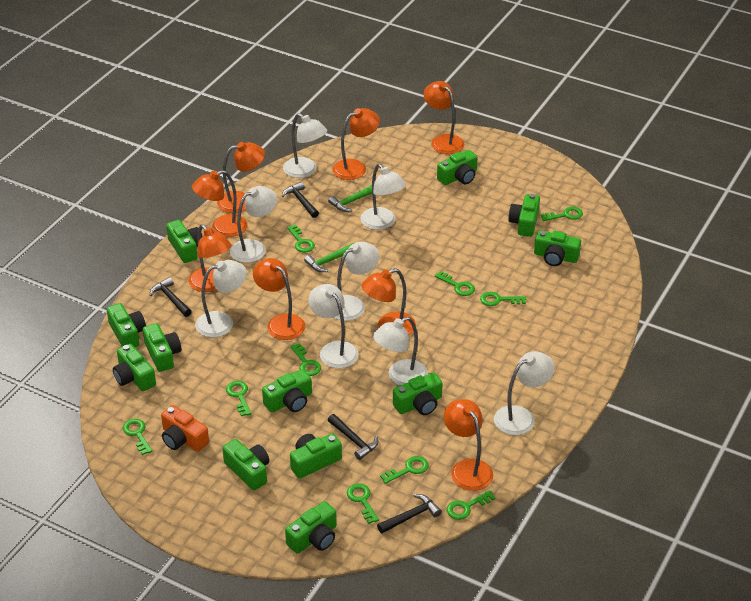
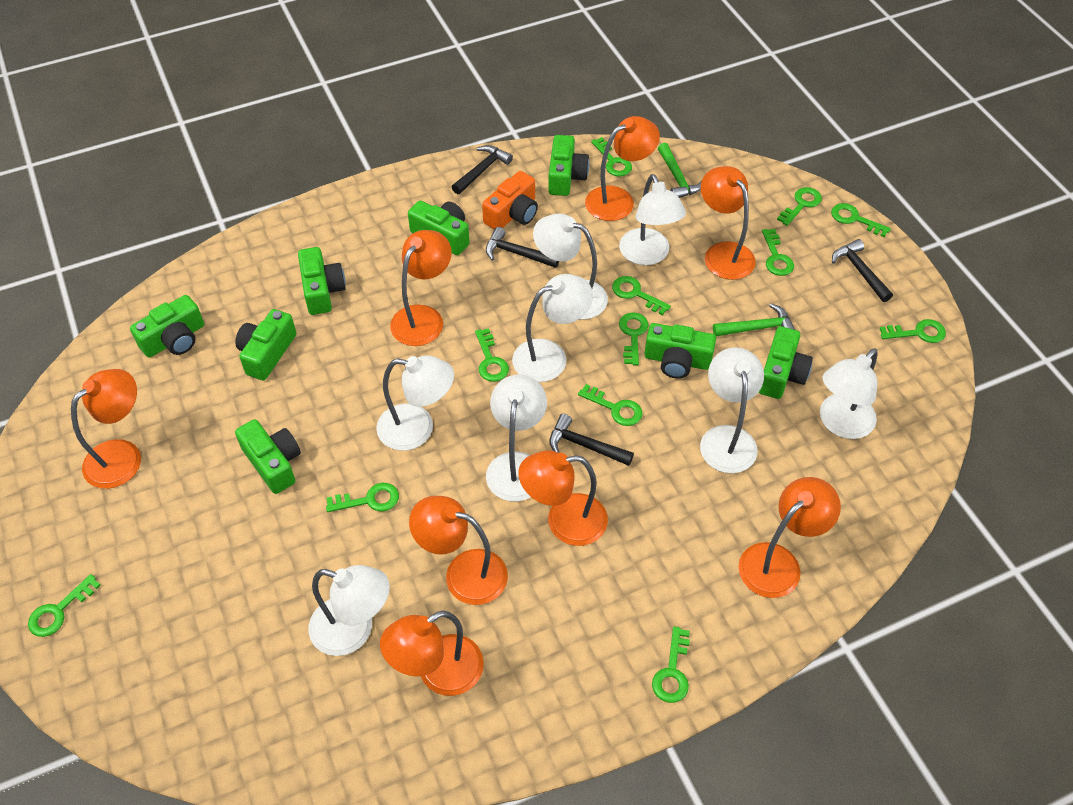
green camera: [107,303,146,347] [113,344,156,391] [143,323,181,372] [166,220,203,263] [222,439,269,490] [262,369,312,412] [285,501,337,554] [290,433,342,479] [393,373,443,415] [437,150,478,185] [508,194,540,237] [534,230,581,266] = 12 -> [130,295,204,358] [235,309,296,380] [235,419,301,494] [298,247,346,315] [408,200,470,255] [548,135,589,196] [644,323,716,379] [759,326,813,399] = 8
green key: [123,419,153,455] [226,381,252,416] [287,225,315,252] [290,343,321,376] [347,483,379,524] [380,456,429,484] [435,271,475,296] [447,490,495,520] [480,292,526,306] [541,207,583,221] = 10 -> [28,574,101,637] [326,483,399,512] [475,328,509,382] [578,384,643,426] [591,137,632,176] [612,276,671,315] [619,312,648,365] [652,626,690,703] [762,229,794,276] [777,187,822,226] [831,203,891,237] [880,319,946,343] = 12

